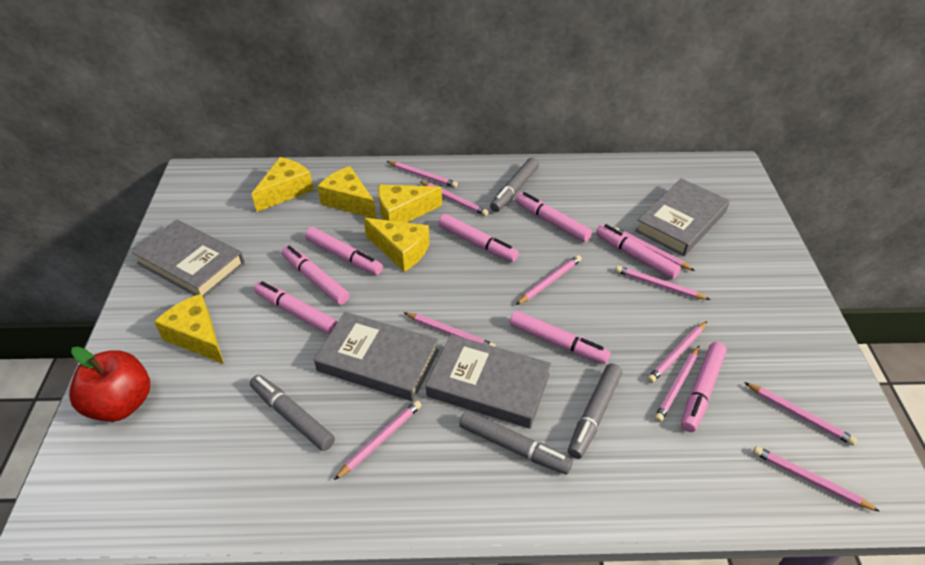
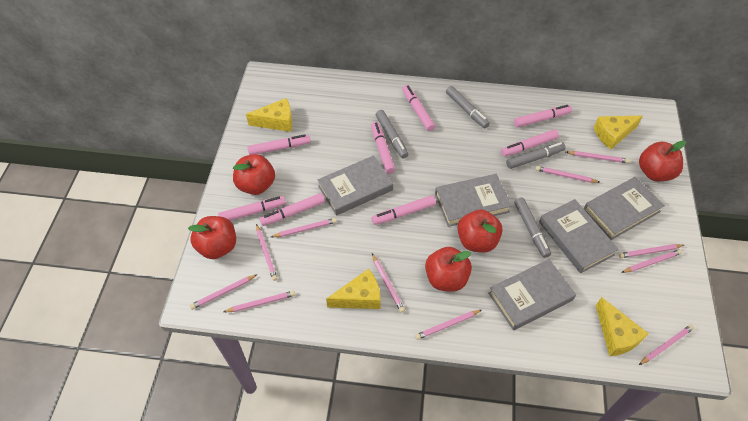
grey book: [132,219,245,298] [314,312,439,401] [426,334,551,429] [635,178,730,256] = 4 -> [318,155,393,216] [435,174,512,227] [488,259,576,330] [539,199,619,273] [583,177,665,240] = 5
red apple: [69,346,150,422] = 1 -> [188,216,236,259] [233,154,275,195] [425,247,472,292] [457,209,503,252] [639,140,686,181] = 5
yellow cheese: [154,294,224,364] [252,157,314,212] [317,166,376,219] [364,218,430,272] [378,185,442,223] = 5 -> [246,98,292,132] [326,269,381,309] [594,116,643,149] [596,297,649,356] = 4

